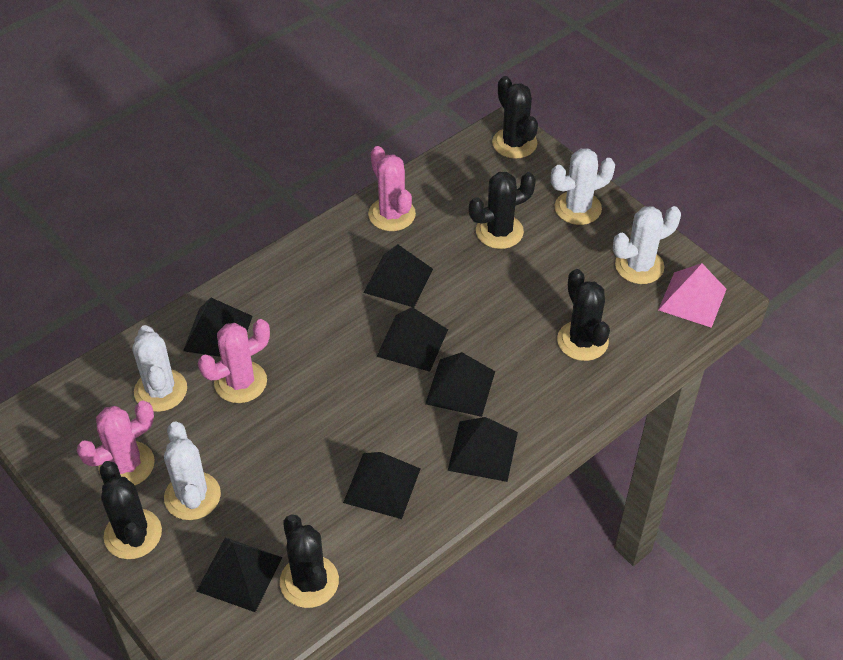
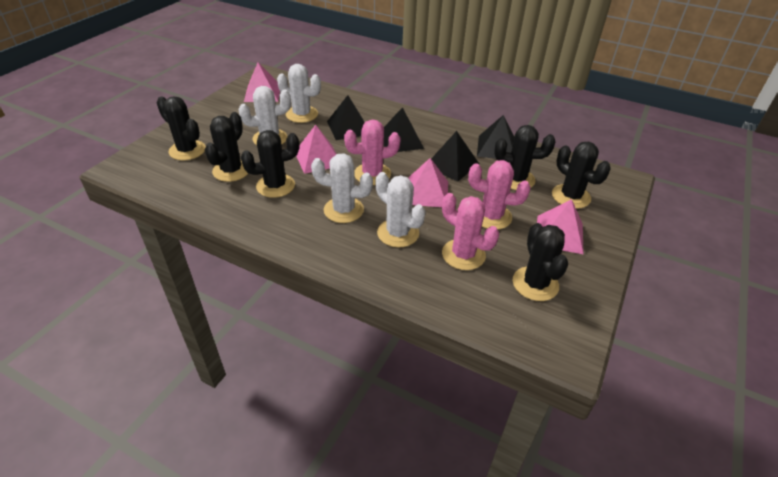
black cactus: [100,461,162,559] [280,514,339,608] [469,172,536,249] [492,76,538,159] [557,269,610,361] = 5 -> [157,96,206,160] [204,112,249,182] [241,130,299,198] [494,125,555,190] [512,223,568,301] [552,142,611,209] = 6
black pyramid: [183,298,253,357] [197,538,283,612] [343,452,420,519] [363,244,433,307] [376,307,448,372] [425,352,495,417] [448,417,518,482] = 7 -> [327,95,365,140] [384,107,424,152] [431,131,479,182] [477,115,514,159] = 4
pink pyramid: [658,263,727,328] = 1 -> [244,62,280,102] [296,125,336,174] [408,158,448,207] [537,199,584,255] = 4

